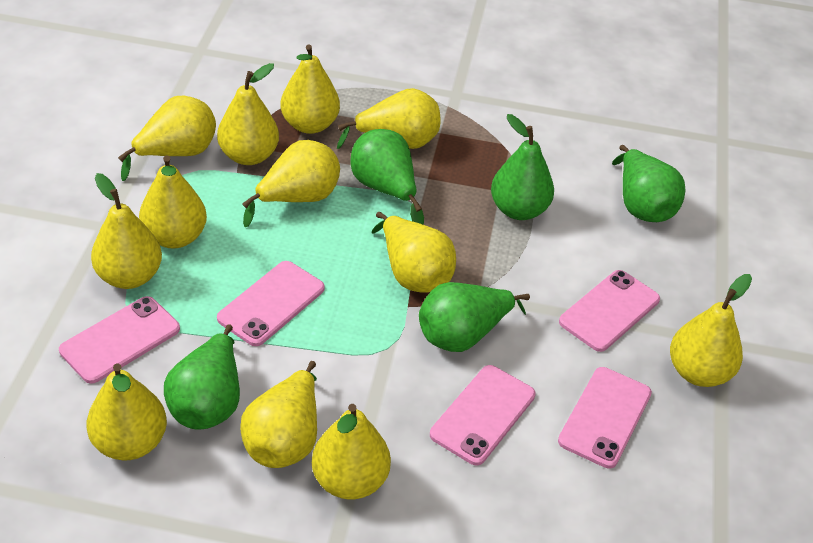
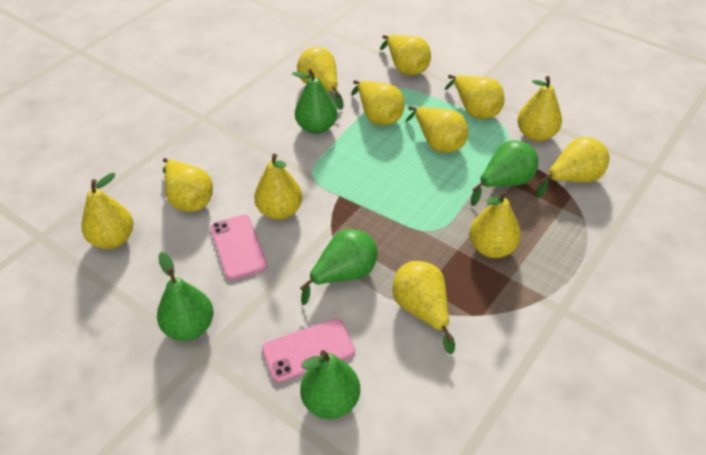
pink phone: [59,296,180,384] [217,261,325,346] [430,365,536,465] [558,367,652,469] [559,270,660,352] = 5 -> [210,215,268,280] [262,318,355,383] = 2

